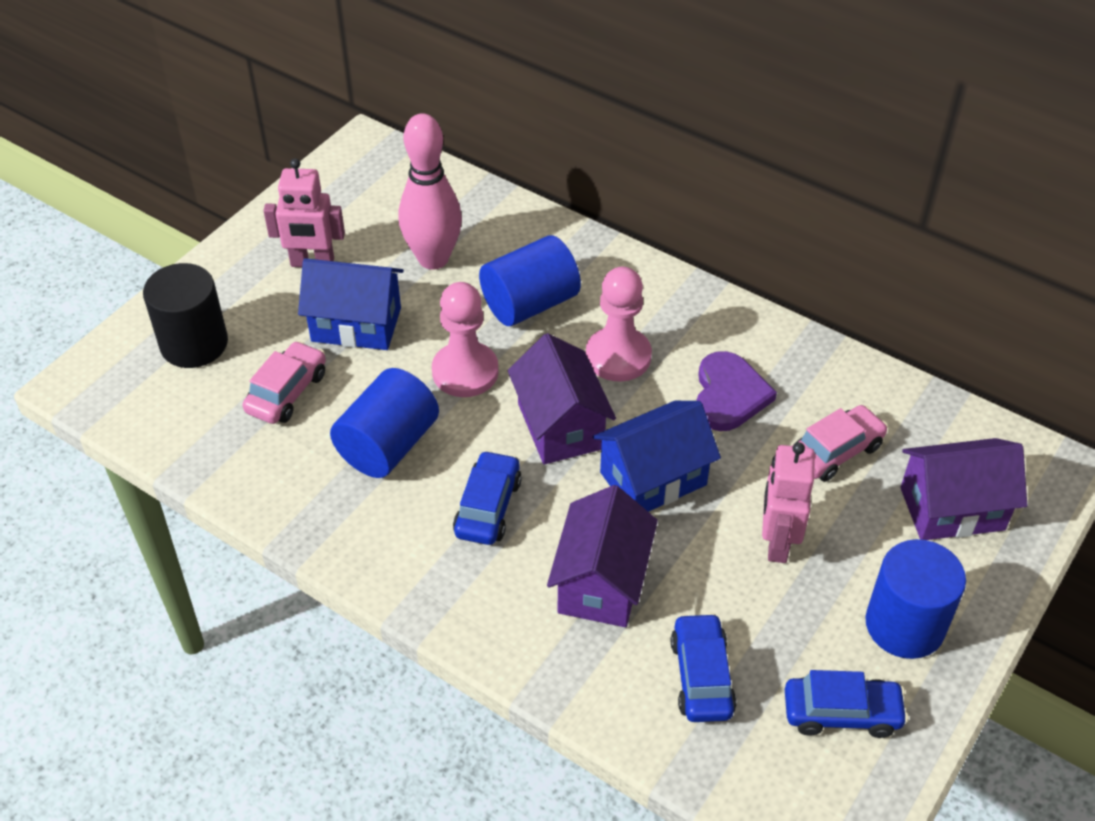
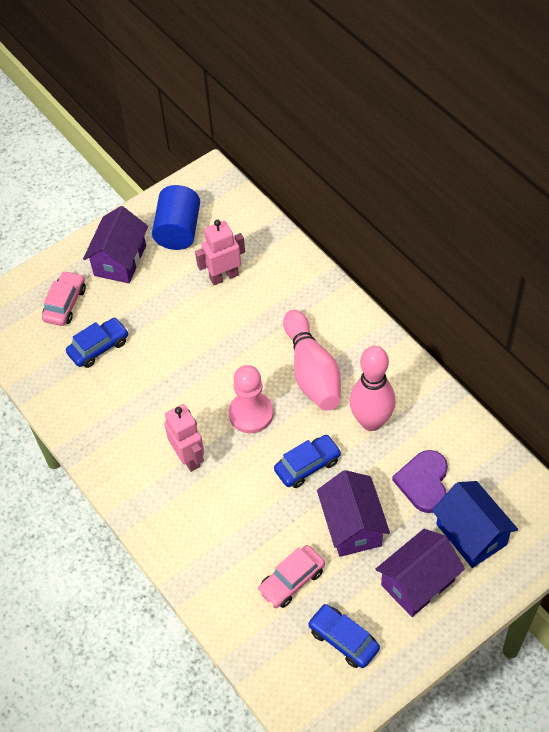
black cylinder: [143,263,228,368] = 1 -> none = 0
blue cylinder: [330,368,439,478] [479,235,581,326] [865,539,966,659] = 3 -> [152,185,200,250] = 1
blue house: [298,258,404,350] [593,401,721,512] = 2 -> [432,481,518,568] = 1
pink bowling pin: [399,113,462,270] = 1 -> [283,310,341,411] [350,346,396,431] = 2
pink pawn: [432,282,499,397] [586,267,652,382] = 2 -> [229,365,273,433] = 1

